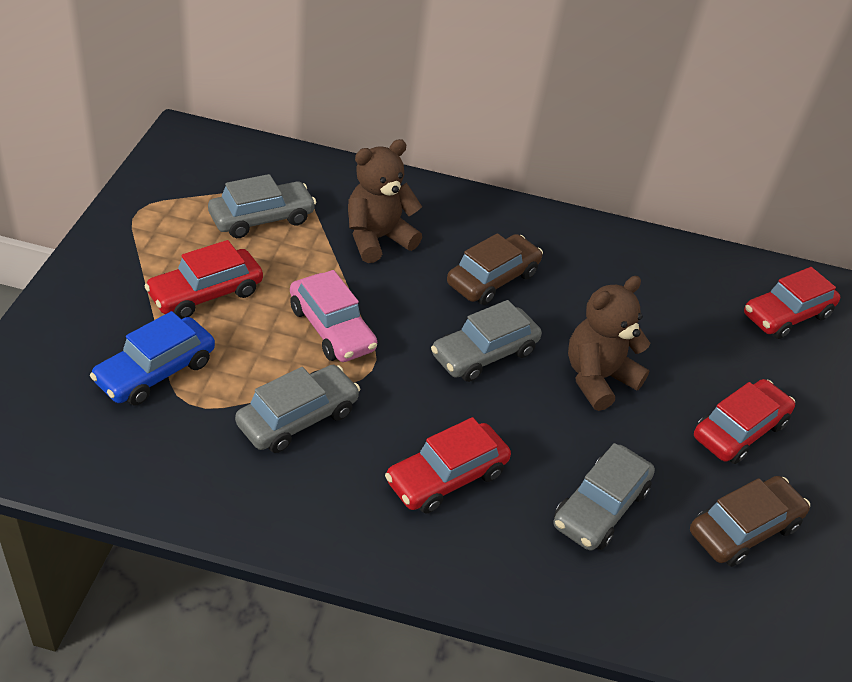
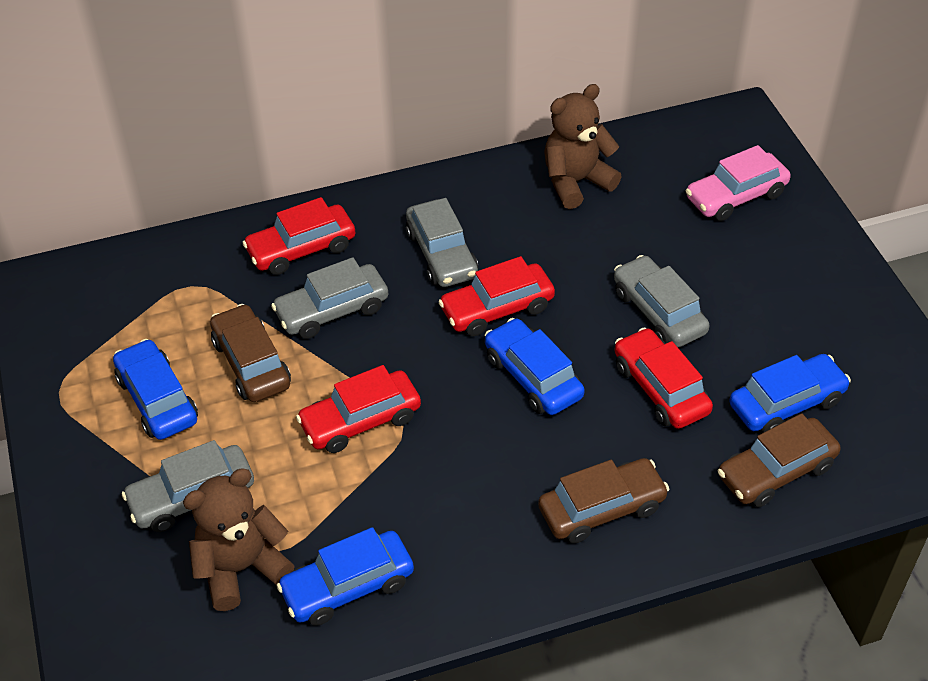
blue car: [90,311,215,405] = 1 -> [113,339,198,440] [277,527,414,626] [485,318,585,415] [729,354,851,433] = 4
brown car: [447,233,543,305] [690,476,810,567] = 2 -> [210,304,291,402] [538,458,669,543] [718,413,841,507] = 3

